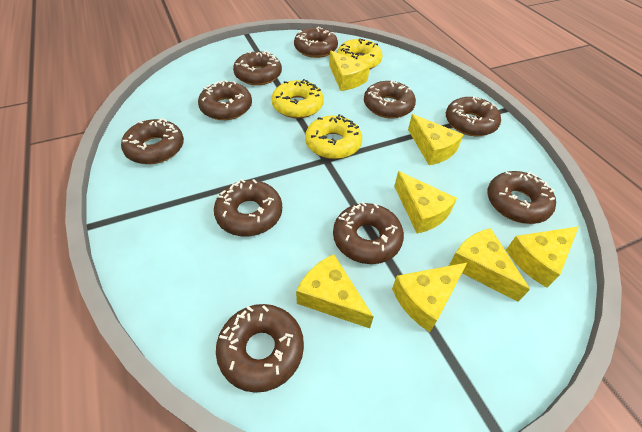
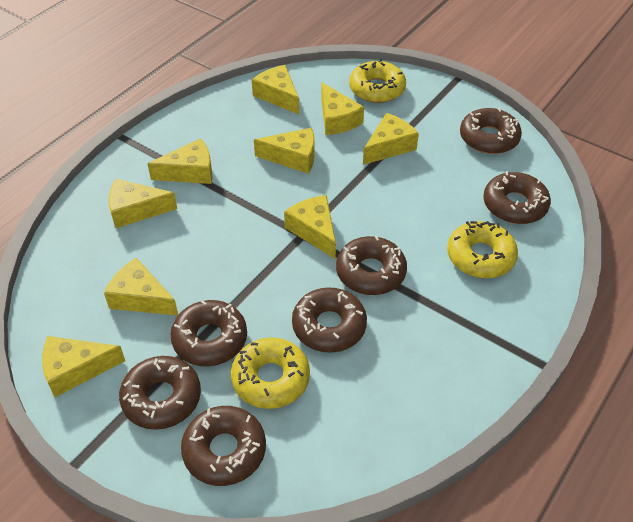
brown donut: [121,118,184,164] [198,80,252,120] [214,179,282,236] [216,304,304,393] [233,51,282,85] [294,27,338,58] [333,201,404,264] [364,80,416,118] [446,96,501,136] [487,171,556,224] = 10 -> [119,356,201,430] [171,300,247,366] [181,406,266,486] [292,287,367,353] [336,235,407,295] [460,108,522,154] [483,171,551,224] = 7
yellow cheese: [296,254,374,328] [329,51,370,91] [392,262,468,332] [394,171,457,234] [408,114,464,165] [449,228,530,302] [506,226,579,288] = 7 -> [42,336,125,397] [104,258,178,315] [109,179,177,229] [148,138,213,184] [252,65,299,114] [254,128,315,174] [284,195,336,259] [321,82,364,135] [363,113,419,165] = 9

